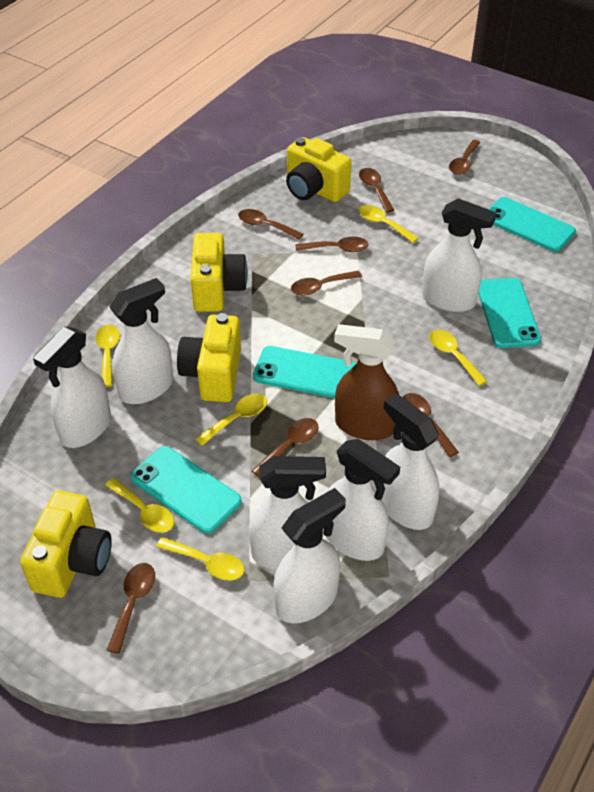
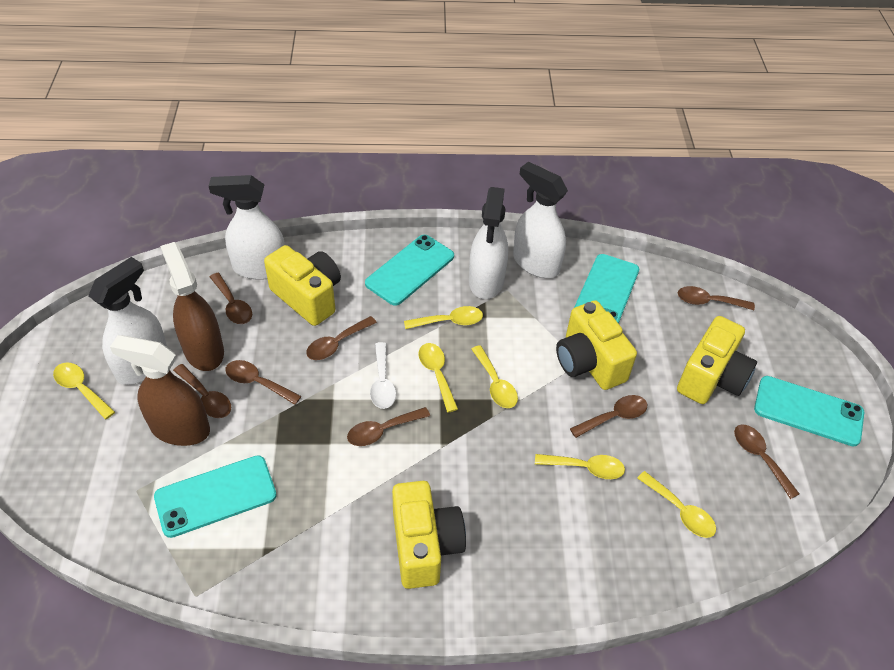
brown spray bottle: [334,324,399,440] = 1 -> [110,335,210,446] [160,242,224,371] = 2
white spoon: none = 0 -> [370,342,396,409] = 1
white spray bottle: [33,327,111,448] [109,278,173,404] [248,456,326,570] [273,488,346,623] [326,439,400,561] [382,394,439,530] [422,198,497,312] = 7 -> [89,257,167,385] [209,175,285,280] [469,187,508,299] [513,161,568,278] = 4

